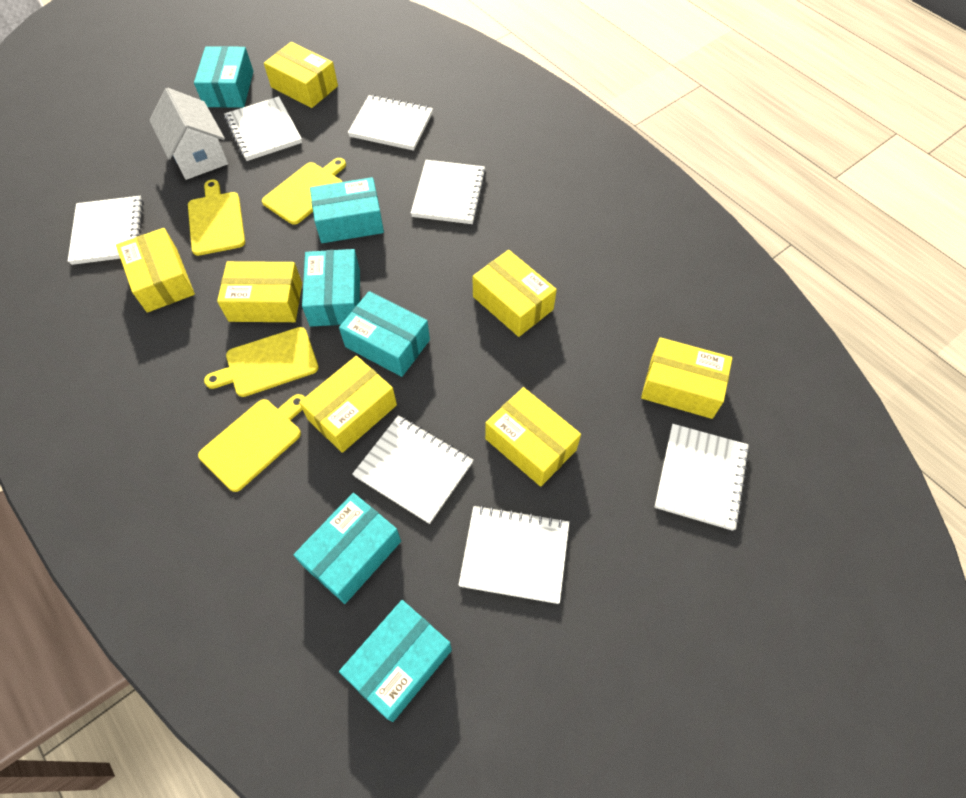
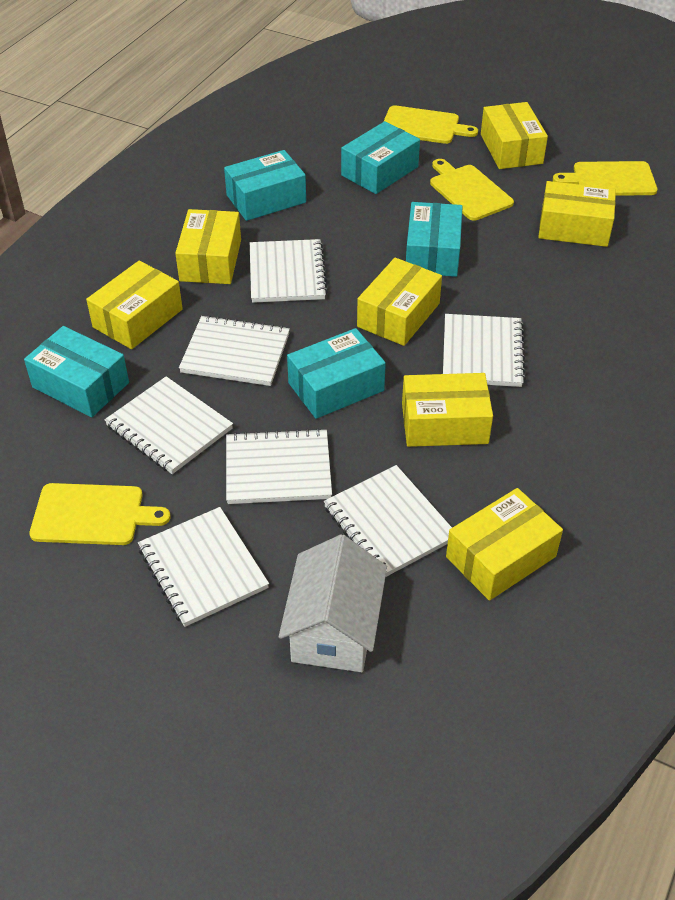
turquoise box: [194,46,253,108] [294,493,401,604] [302,249,360,327] [310,177,384,243] [339,291,430,377] [339,600,452,722] = 6 -> [24,326,129,417] [224,150,306,221] [287,328,386,419] [341,121,420,194] [406,202,463,277] = 5

